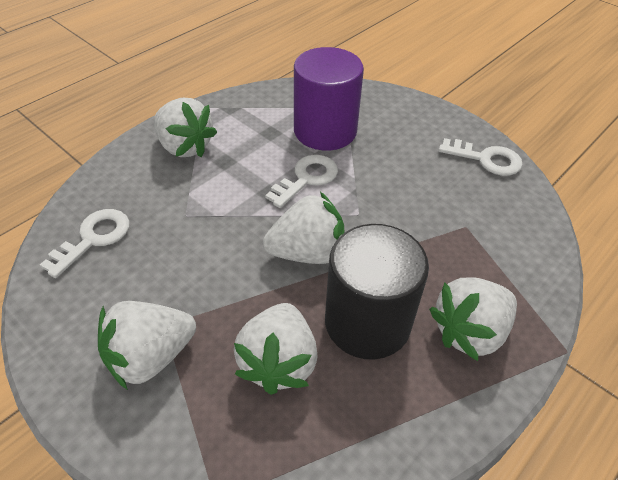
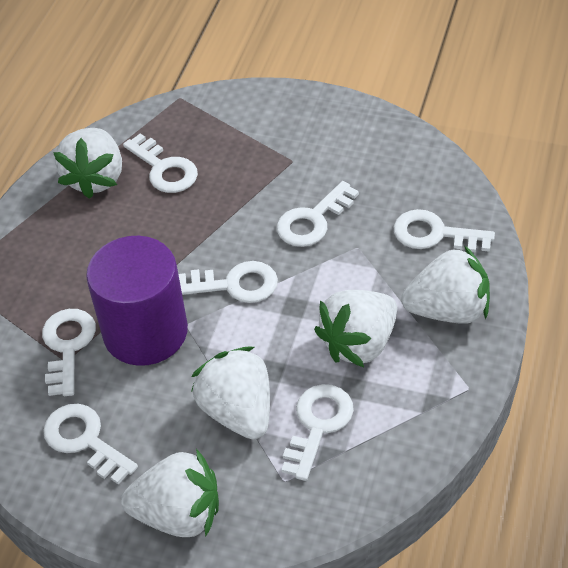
black cylinder: [325,224,429,360] = 1 -> none = 0
white key: [40,209,129,278] [265,155,338,208] [439,138,523,176] = 3 -> [42,309,96,396] [43,404,138,484] [123,133,198,193] [178,261,278,303] [277,181,359,247] [282,384,354,481] [394,209,495,253] = 7

